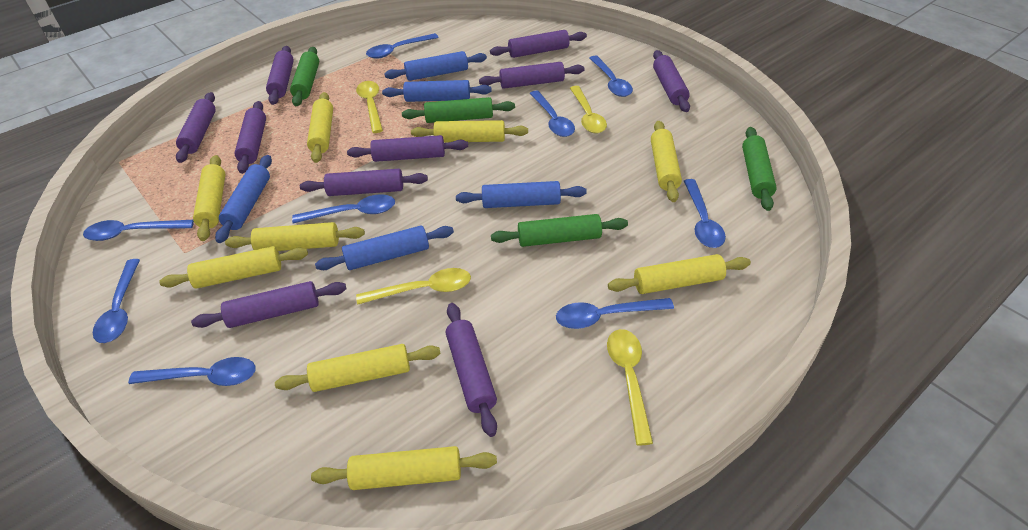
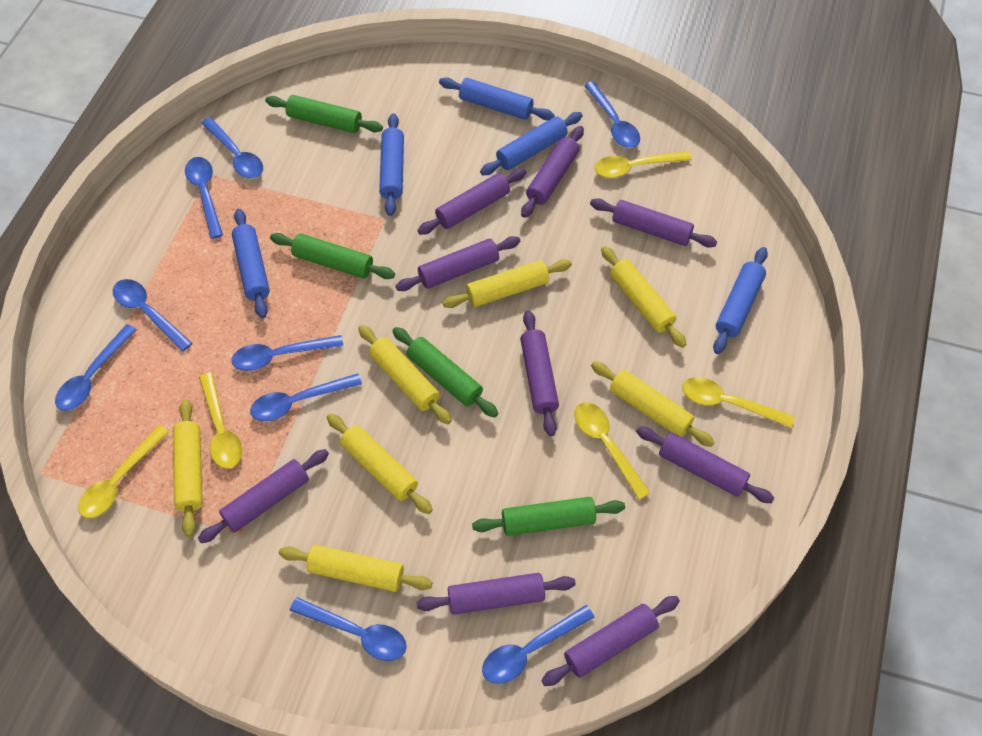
purple rolling pin: [176,92,216,163] [191,281,346,328] [235,101,266,174] [266,46,294,105] [300,169,428,196] [347,135,468,162] [446,303,497,437] [479,62,584,89] [490,30,587,58] [653,50,690,112] = 10 -> [197,449,329,543] [395,236,520,291] [416,573,576,615] [418,168,526,235] [520,310,559,436] [521,126,584,218] [541,596,680,686] [590,198,717,248] [636,426,774,503] = 9
yellow rolling pin: [159,246,308,289] [193,155,225,241] [225,222,365,251] [275,344,441,392] [307,92,333,163] [311,446,497,490] [411,120,528,142] [608,254,751,294] [651,121,682,202] = 9 -> [173,399,203,537] [279,545,432,592] [327,413,433,514] [358,325,452,424] [442,259,572,308] [591,361,715,447] [601,246,686,348] = 7
yellow spoon: [356,81,383,133] [356,268,471,305] [570,86,607,133] [607,329,653,445] = 4 -> [78,425,169,518] [199,372,243,469] [574,402,650,500] [594,151,692,178] [682,377,794,428] = 5

